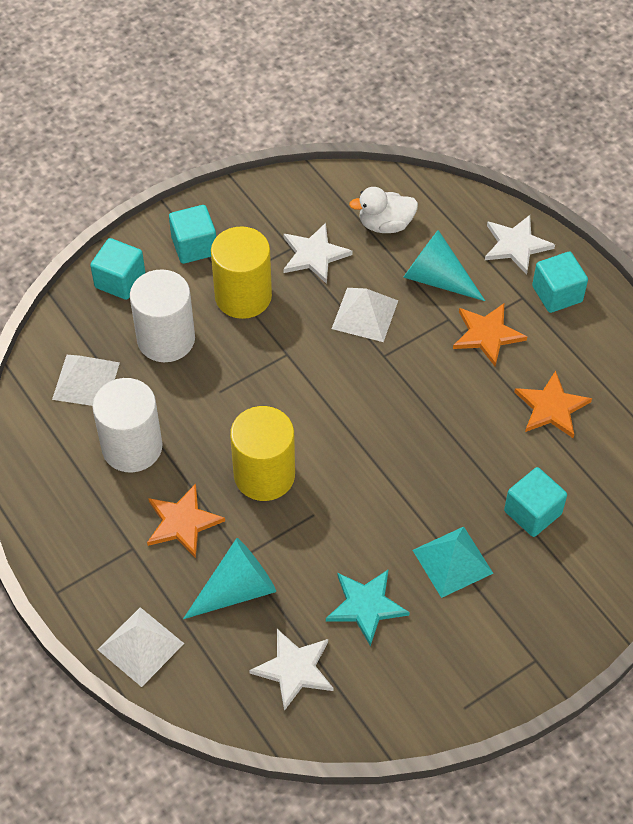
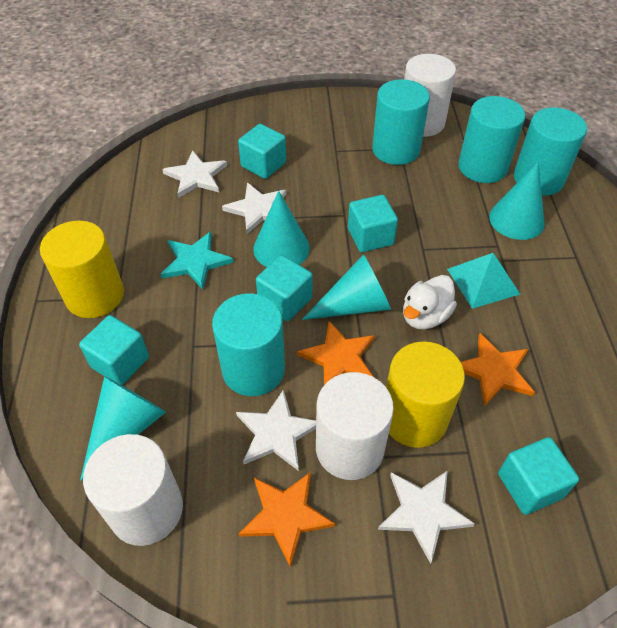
turquoise cone: [183,538,276,619] [403,230,485,301] = 2 -> [80,376,166,481] [253,191,310,267] [302,254,391,320] [489,162,545,240] = 4
turquoise cube: [90,238,145,300] [169,205,216,264] [504,467,567,537] [532,252,588,313] = 4 -> [79,315,149,385] [238,124,286,179] [256,255,312,321] [348,195,398,252] [498,437,579,515] = 5
turquoise cylinder: none = 0 -> [212,293,285,396] [372,79,430,165] [458,96,525,183] [514,107,587,196] = 4
white cylinder: [92,378,163,472] [130,269,195,362] = 2 -> [83,434,183,546] [316,372,394,480] [404,54,456,137] = 3
white pyramid: [52,355,120,406] [97,607,184,687] [332,288,398,342] = 3 -> none = 0
white star: [249,629,333,711] [283,223,353,284] [485,215,555,275] = 3 -> [162,151,227,198] [222,183,286,234] [236,390,316,471] [378,470,475,564] = 4

